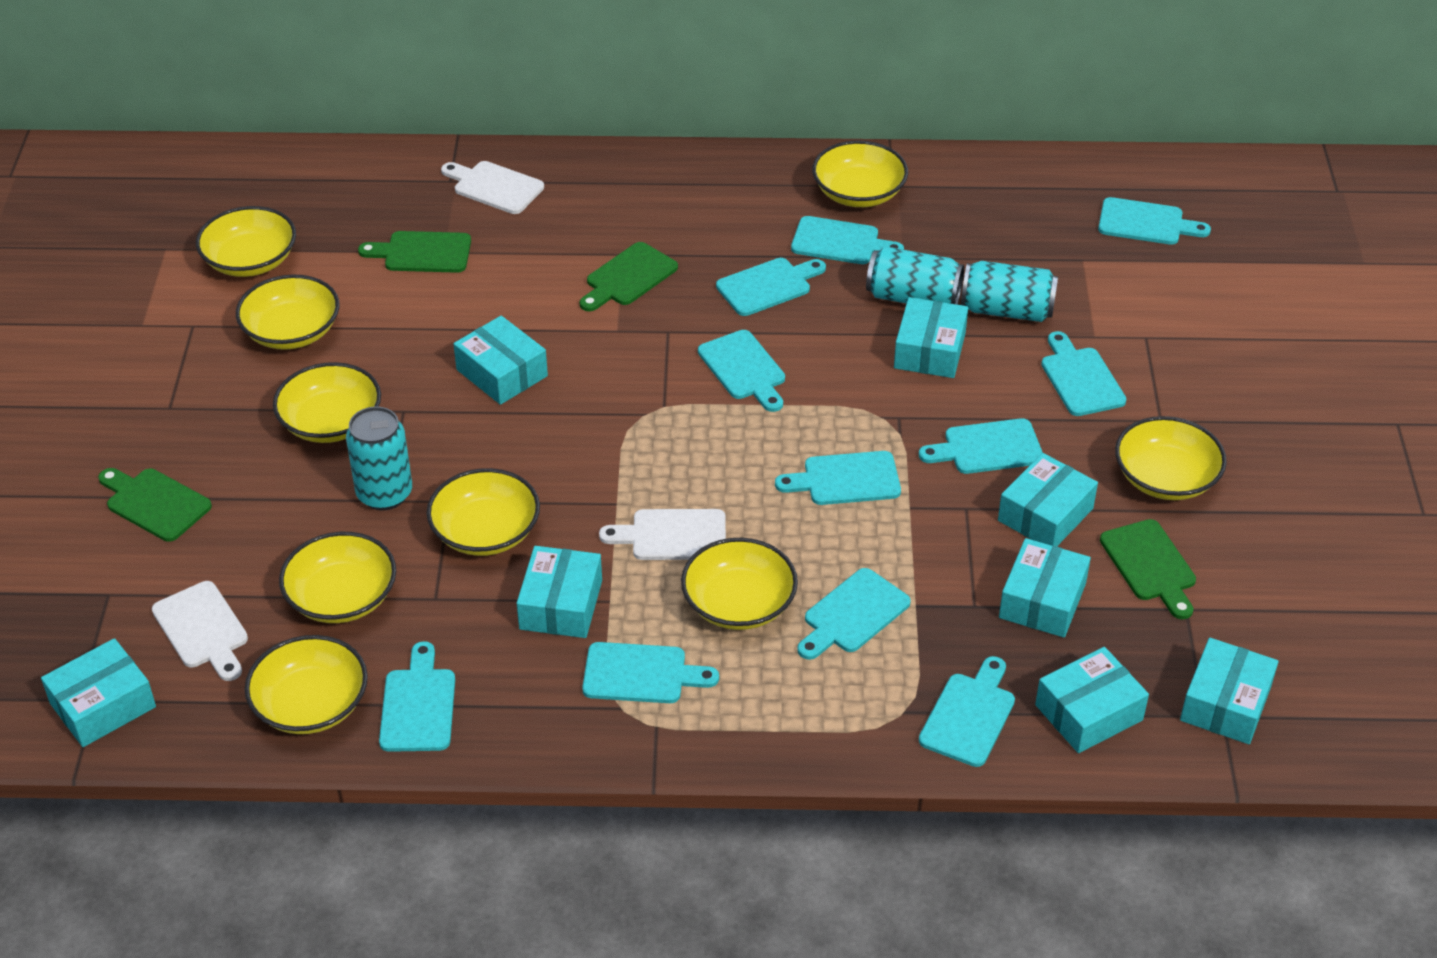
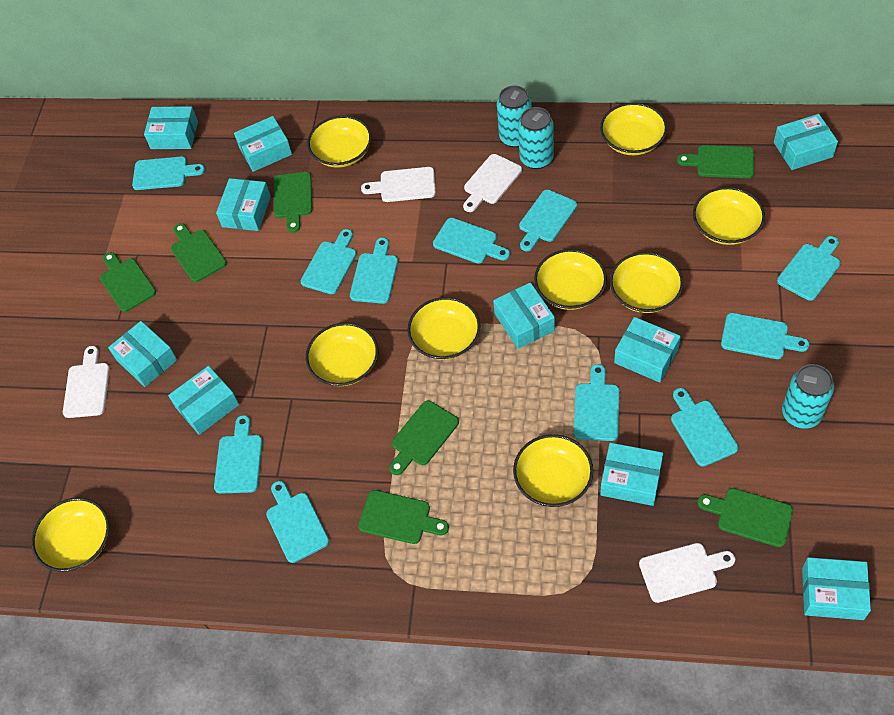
green cutting board: [98,468,212,542] [358,231,471,273] [580,242,678,311] [1100,519,1196,619] = 4 -> [100,252,156,312] [171,223,227,282] [274,172,312,233] [358,490,449,544] [389,401,459,475] [677,145,754,178] [697,488,793,547] = 7
turquoise box: [41,638,156,747] [453,316,548,405] [517,546,602,638] [894,297,968,378] [998,453,1098,546] [999,538,1091,638] [1035,647,1149,753] [1180,638,1278,744] = 8 -> [108,321,177,387] [144,106,198,149] [168,366,239,435] [216,178,271,231] [234,116,292,172] [493,282,555,349] [600,443,663,506] [614,317,681,383] [774,114,838,170] [802,557,871,620] = 10
white cutting board: [152,581,248,681] [441,161,544,214] [599,509,726,560] = 3 -> [63,346,110,418] [361,167,436,202] [463,154,522,212] [639,543,735,603] = 4

